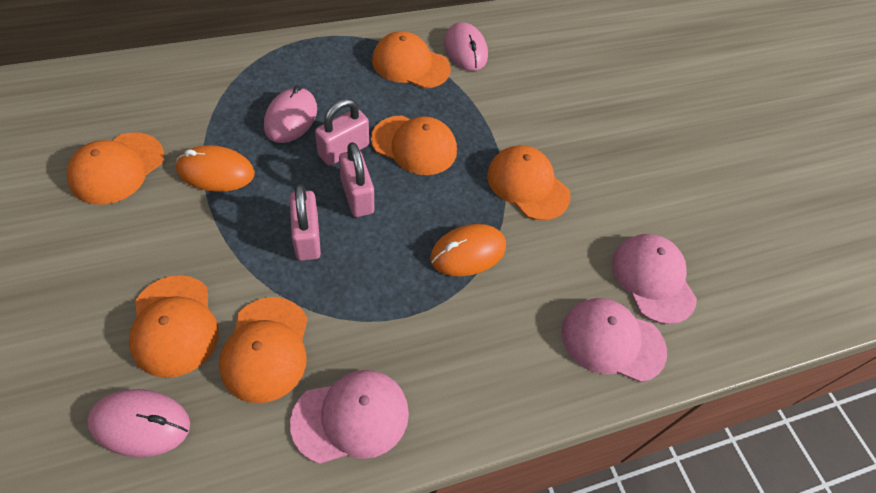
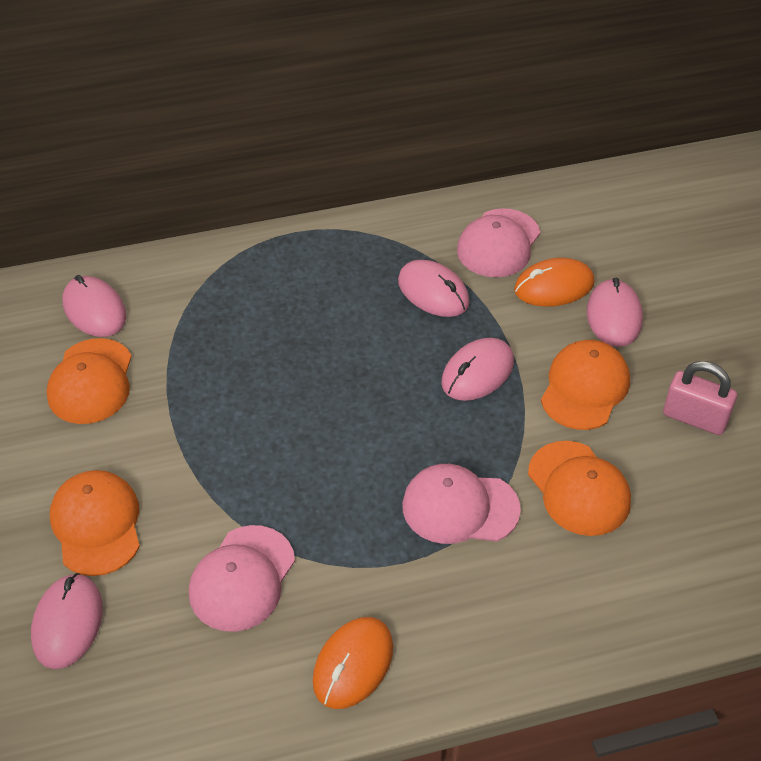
orange cap: [67,133,164,205] [129,275,219,378] [219,297,308,403] [371,115,457,175] [372,31,451,88] [487,145,571,220] = 6 -> [47,338,132,424] [50,470,140,576] [528,441,631,536] [541,340,630,430] = 4
pink mouse: [87,389,190,457] [264,86,317,143] [444,22,488,71] = 3 -> [31,573,103,669] [63,275,126,337] [398,260,470,317] [441,338,514,401] [587,278,643,347] = 5
pink padlock: [290,184,321,261] [315,99,369,166] [339,142,374,217] = 3 -> [663,361,737,435] = 1

